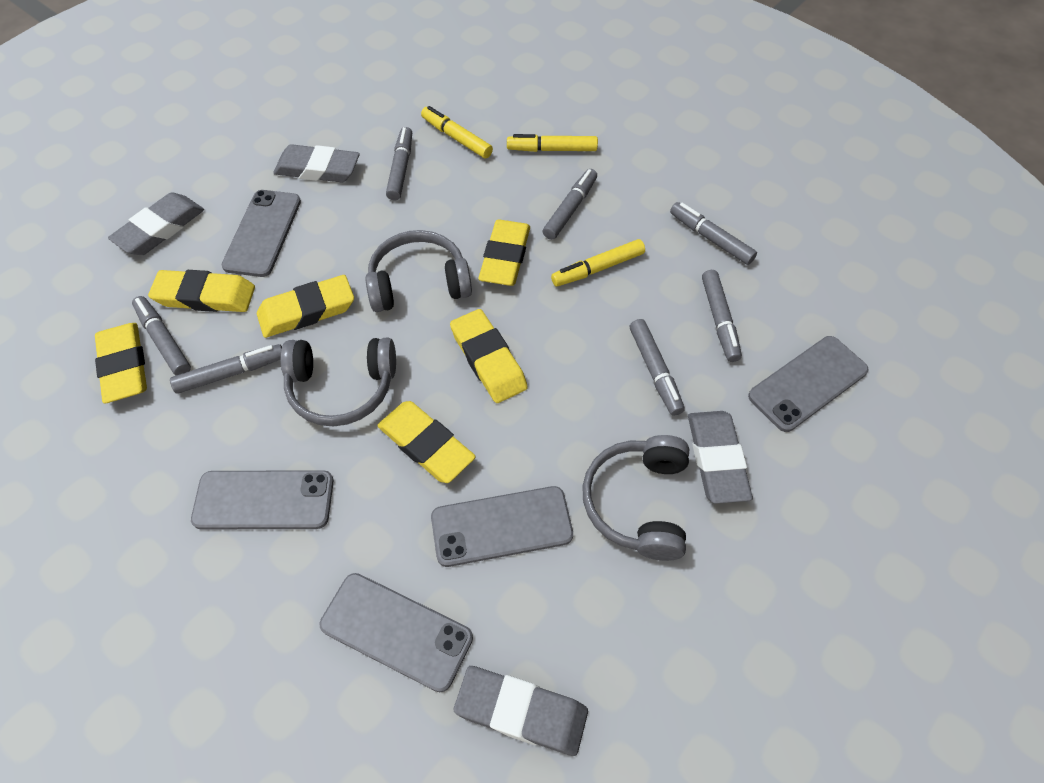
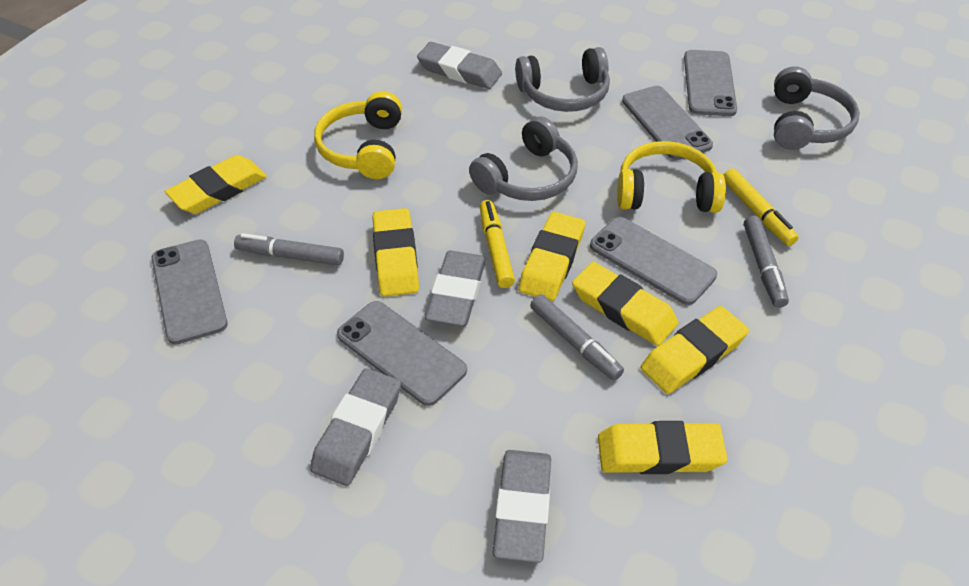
grey marker: [132,296,191,375] [170,344,282,394] [386,127,412,201] [543,169,597,240] [630,319,685,416] [670,202,757,265] [702,270,742,362] = 7 -> [234,233,344,266] [530,294,624,381] [744,216,789,308] = 3
yellow headphones: none = 0 -> [314,91,402,179] [617,141,726,213] = 2
yellow marker: [421,106,493,158] [507,134,598,152] [551,239,645,287] = 3 -> [480,200,515,288] [724,168,799,246] = 2

